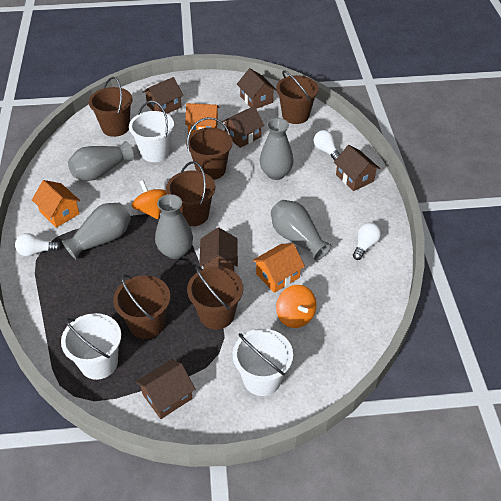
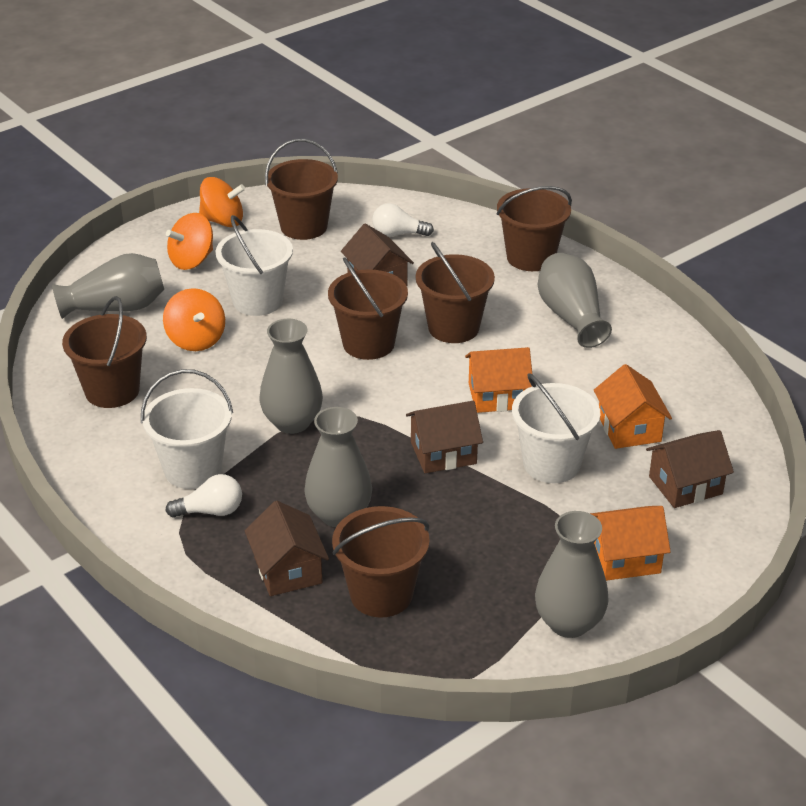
brown house: [136,359,195,419] [143,77,183,114] [199,227,238,271] [222,106,265,148] [237,68,276,109] [334,145,380,191] = 6 -> [245,500,329,596] [341,224,414,286] [406,401,483,473] [646,430,734,508] = 4
orange spinning top: [131,180,167,219] [276,285,316,328] = 2 -> [163,288,225,351] [166,213,213,270] [199,177,245,227] = 3
white light bulb: [15,233,61,256] [314,130,340,161] [353,223,381,260] = 3 -> [166,474,242,518] [372,203,434,237] = 2

